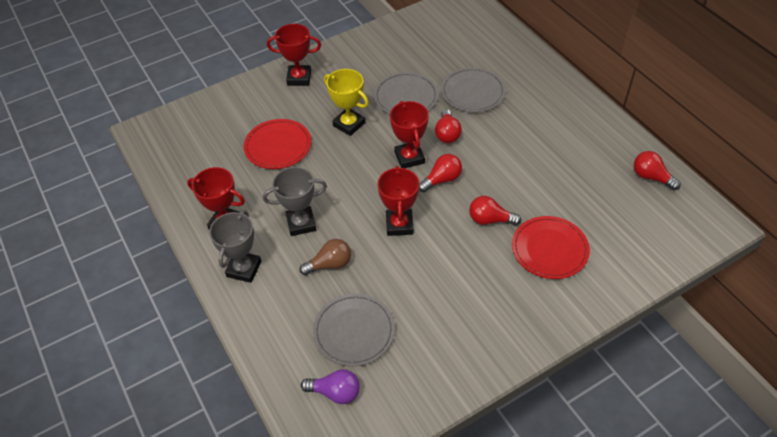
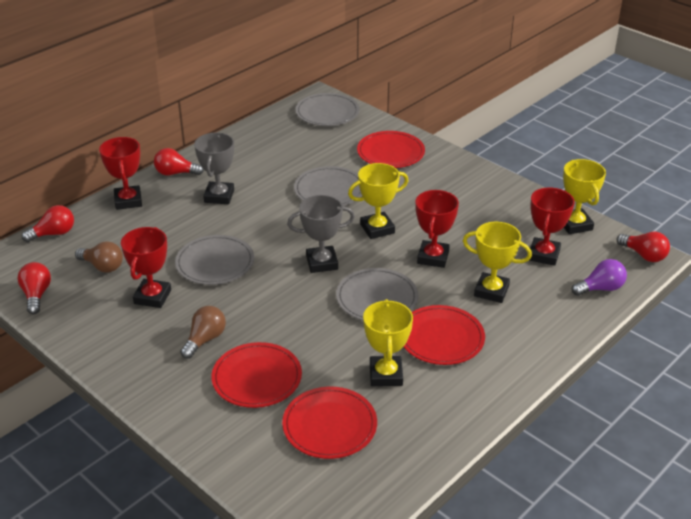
brown light bulb: [299,239,351,275] = 1 -> [75,241,123,273] [180,306,226,359] = 2
grey plate: [313,294,395,367] [374,72,438,114] [441,67,506,112] = 3 -> [175,235,254,285] [294,166,362,206] [295,93,359,126] [336,268,418,320] = 4
red plate: [244,119,311,169] [512,216,590,279] = 2 -> [211,342,302,408] [282,386,377,459] [357,131,425,168] [404,305,485,365] = 4
yellow trophy: [324,69,369,136] = 1 -> [348,163,408,239] [363,299,413,386] [463,222,532,303] [563,159,606,234] = 4

